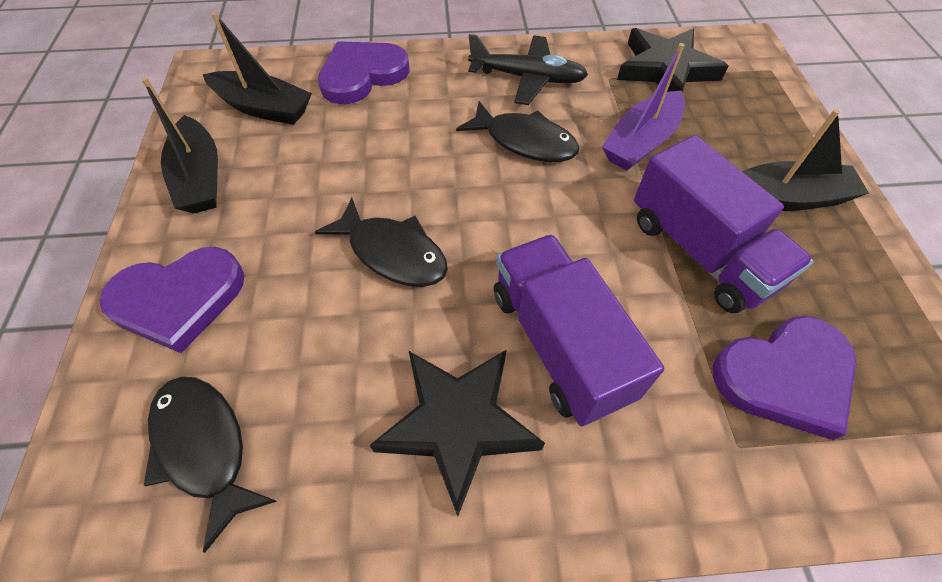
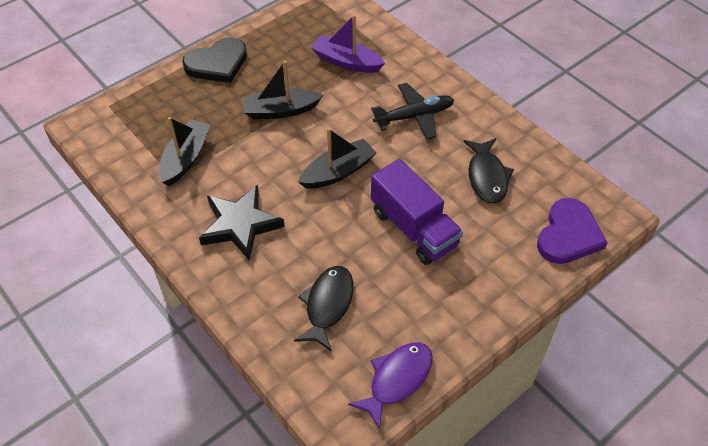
black fish: [144,376,277,553] [315,198,448,287] [456,101,579,162] = 3 -> [294,266,354,352] [463,138,514,204] = 2
black heart: none = 0 -> [182,37,247,83] = 1
black star: [370,350,545,516] [617,28,728,92] = 2 -> [199,185,285,260] = 1
purple fish: none = 0 -> [348,342,433,430] = 1
purple heart: [99,247,244,353] [318,41,410,104] [713,316,856,440] = 3 -> [537,198,608,264] = 1
purple truck: [494,234,664,426] [634,135,814,313] = 2 -> [371,159,463,265] = 1

